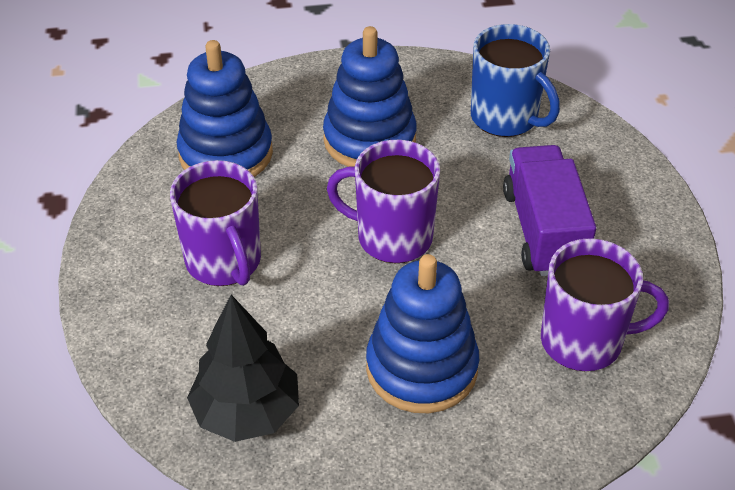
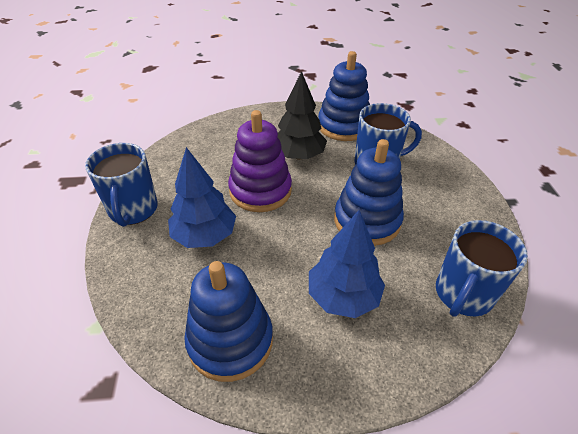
blue mug: [471,24,560,137] = 1 -> [85,143,158,227] [354,103,422,165] [436,220,528,317] = 3
blue tree: none = 0 -> [168,147,236,248] [309,210,385,318] = 2
purple mug: [170,160,261,286] [327,140,440,263] [541,238,669,371] = 3 -> none = 0
purple stacking toy: none = 0 -> [228,110,292,212] = 1
purple truck: [503,145,596,276] = 1 -> none = 0

